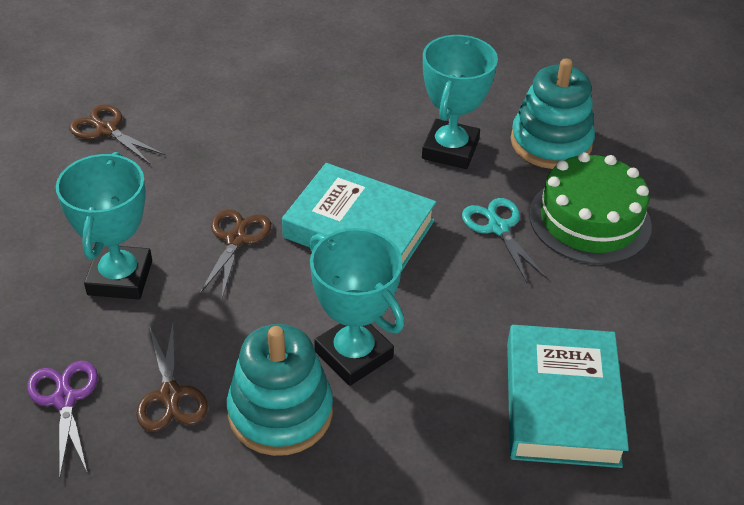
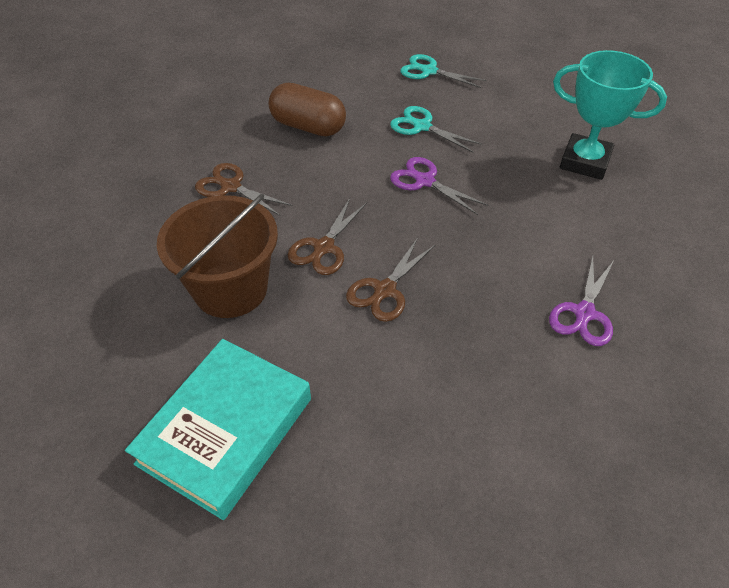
brown bucket: none = 0 -> [157,194,278,318] = 1
brown capsule: none = 0 -> [269,83,346,136] = 1
green cake: [529,152,652,264] = 1 -> none = 0
purple scissors: [27,361,98,476] = 1 -> [390,157,488,215] [549,256,614,346] = 2
turquoise book: [282,163,436,272] [507,325,629,468] = 2 -> [125,339,311,520] = 1
turquoise scissors: [462,198,547,283] = 1 -> [390,106,482,152] [401,54,487,88] = 2
turquoise stacking toy: [227,324,333,456] [511,58,595,169] = 2 -> none = 0
turquoise trophy: [56,152,152,299] [310,228,405,386] [422,35,498,169] = 3 -> [553,50,667,180] = 1

